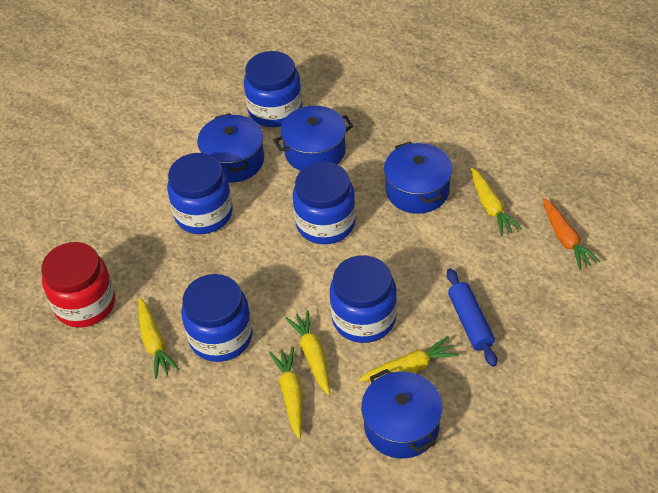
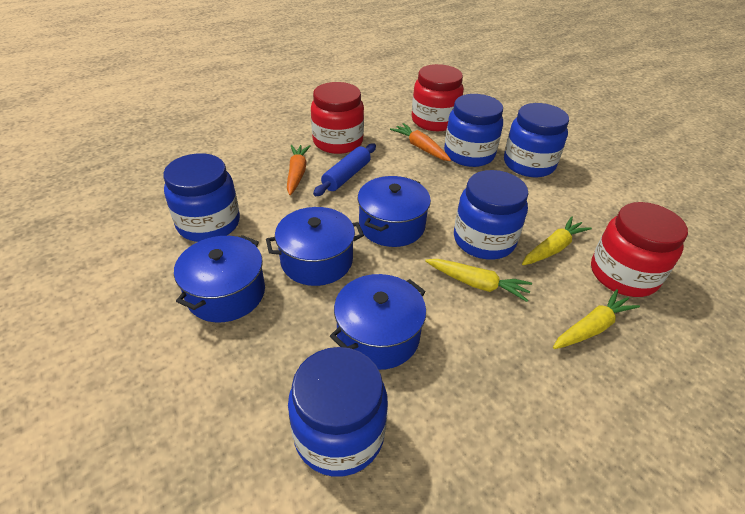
orange carrot: [542,198,601,270] = 1 -> [287,145,311,195] [390,123,451,161] = 2
red jar: [41,242,115,328] = 1 -> [311,82,364,154] [412,64,464,131] [591,202,688,297] = 3
yellow carrot: [138,298,179,379] [269,347,303,439] [285,310,330,395] [359,336,459,382] [471,168,522,236] = 5 -> [425,259,532,302] [522,217,592,265] [553,289,640,349] = 3

